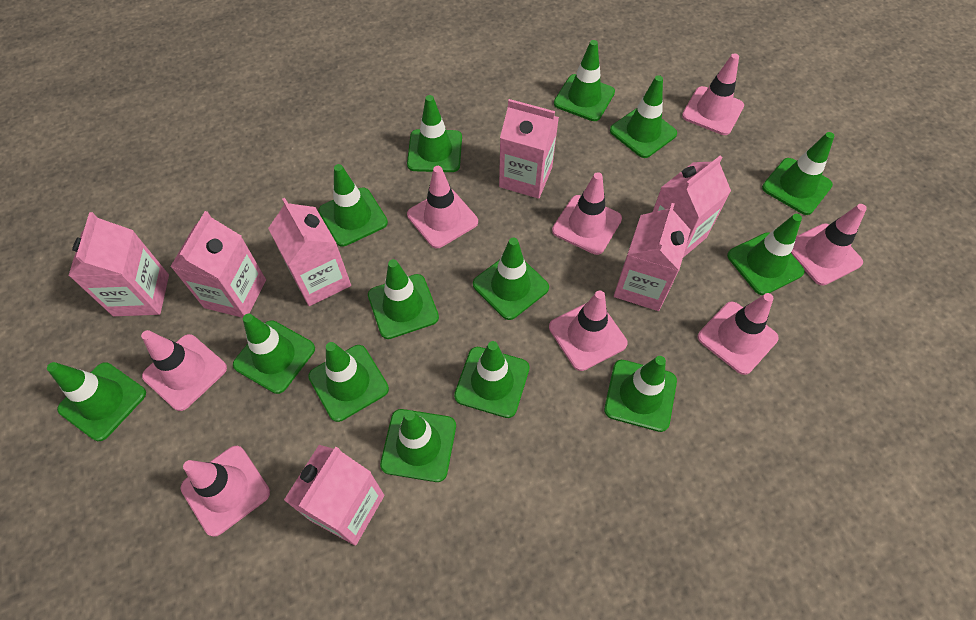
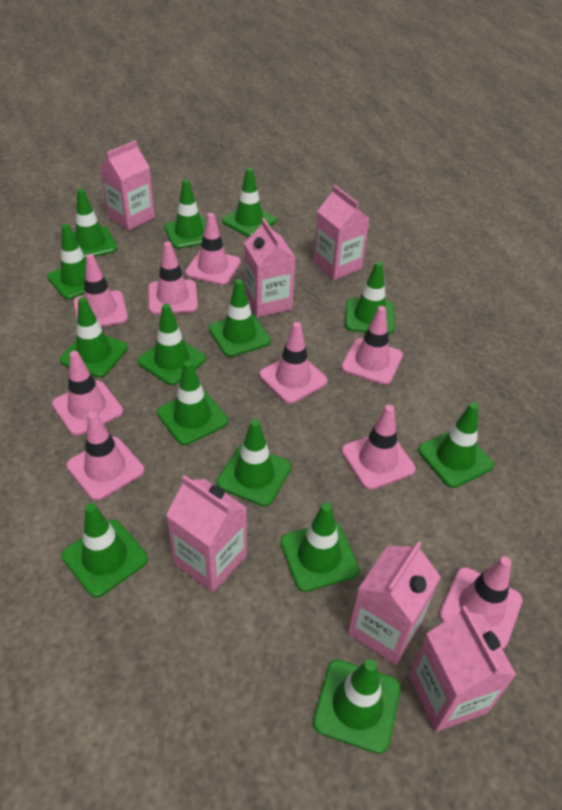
pink carton: [68,212,169,316] [170,211,266,318] [268,198,351,306] [284,445,384,546] [499,99,559,199] [614,203,690,311] [653,156,731,257] = 7 -> [100,140,155,230] [166,475,247,592] [244,218,296,317] [313,185,370,280] [348,541,440,665] [409,606,516,732] = 6
pink traffic cone: [141,330,227,411] [181,446,270,537] [407,166,478,248] [549,290,628,371] [552,172,622,255] [682,53,744,135] [697,293,779,375] [791,204,867,286] = 8 -> [52,351,123,436] [66,412,144,501] [74,254,128,327] [149,242,198,314] [185,213,241,285] [259,322,328,404] [341,306,403,385] [342,405,416,490] [440,556,523,649] = 9

